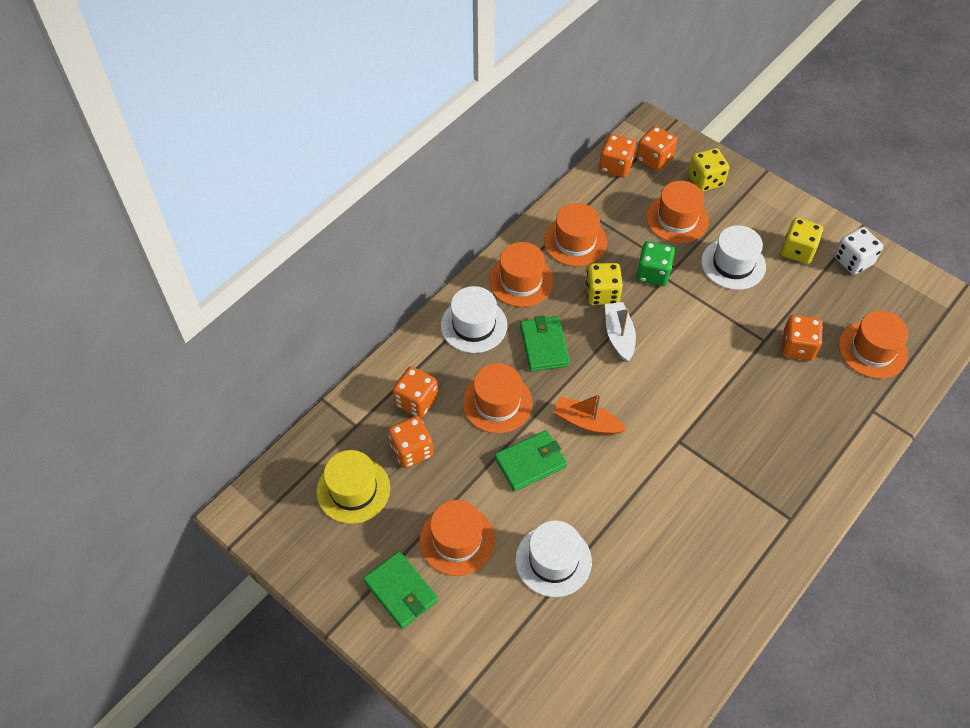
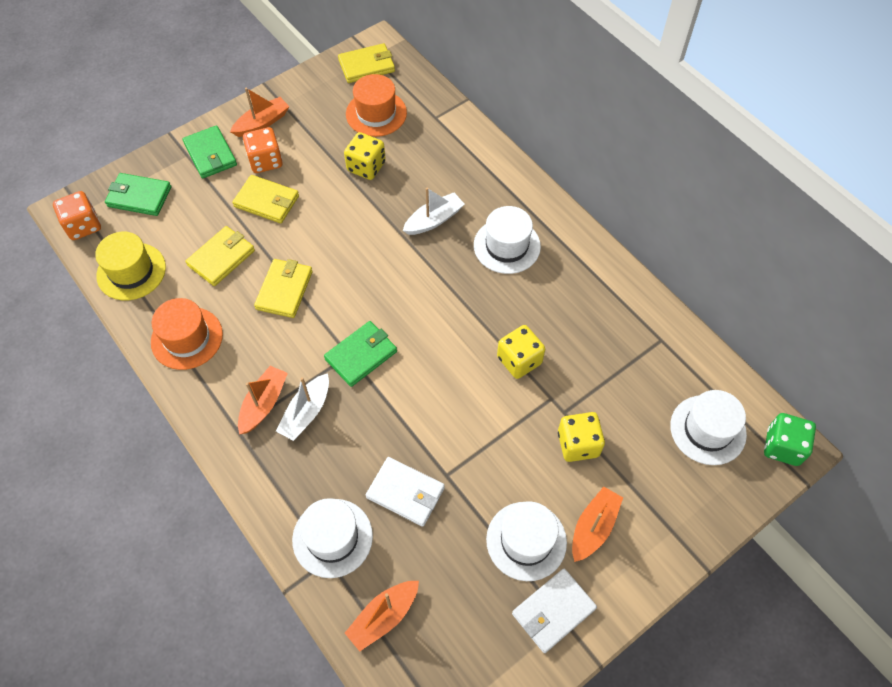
orange boat: [553,394,626,435] = 1 -> [230,88,290,137] [238,366,288,434] [345,581,419,651] [572,487,623,562] = 4
orange dice: [388,416,433,468] [393,366,438,418] [599,134,636,178] [636,126,677,171] [781,315,823,361] = 5 -> [53,191,101,240] [243,127,283,173] = 2
orange hat: [419,500,495,576] [462,363,533,434] [489,242,554,307] [544,203,607,267] [646,181,709,243] [839,311,908,379] = 6 -> [151,298,223,370] [346,74,407,137] = 2
white boat: [605,302,636,362] = 1 -> [276,373,329,441] [403,188,465,235] = 2
white dice: [834,227,883,275] = 1 -> none = 0
white hat: [441,286,507,353] [515,521,592,597] [701,225,766,290] = 3 -> [292,498,373,578] [474,206,541,274] [486,501,567,581] [670,390,747,465] = 4
white wallet: none = 0 -> [366,457,445,527] [512,569,597,653] = 2
yellow wallet: none = 0 -> [185,226,255,286] [232,175,299,223] [254,259,313,318] [338,43,395,83] = 4

